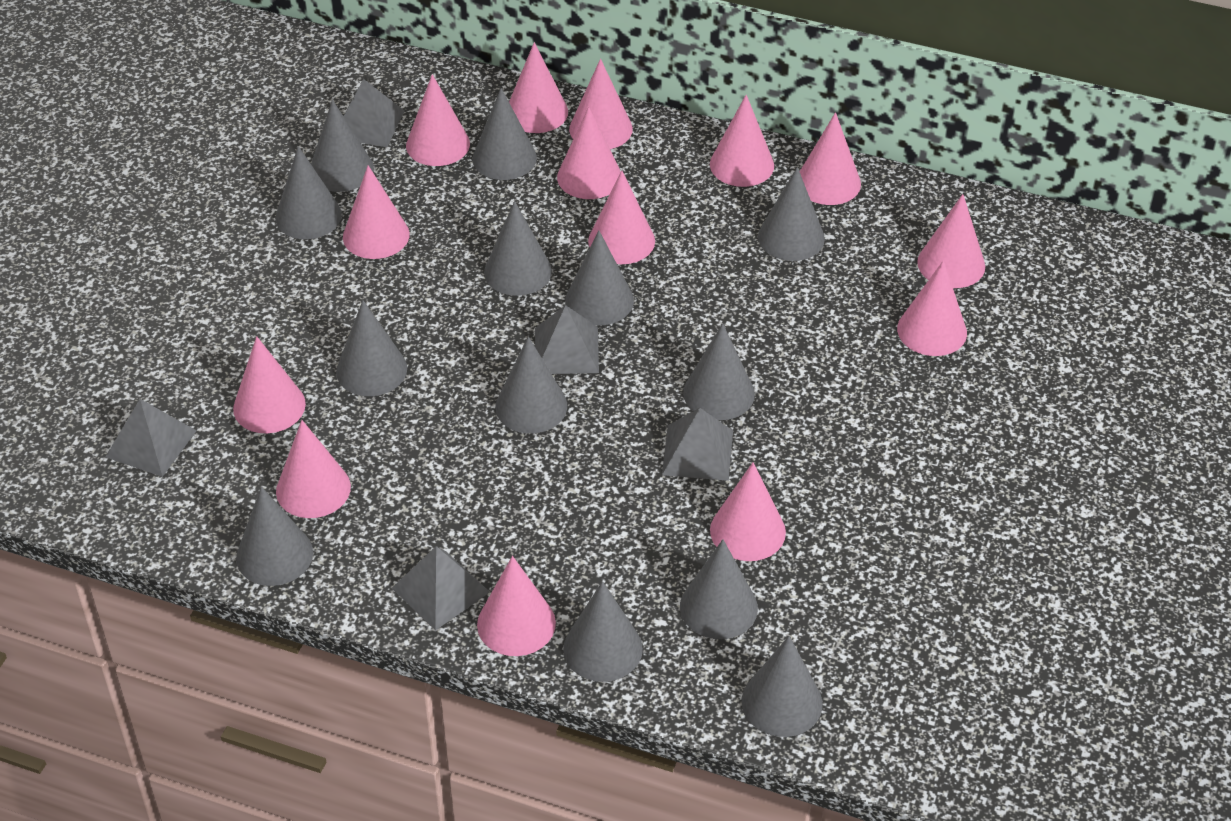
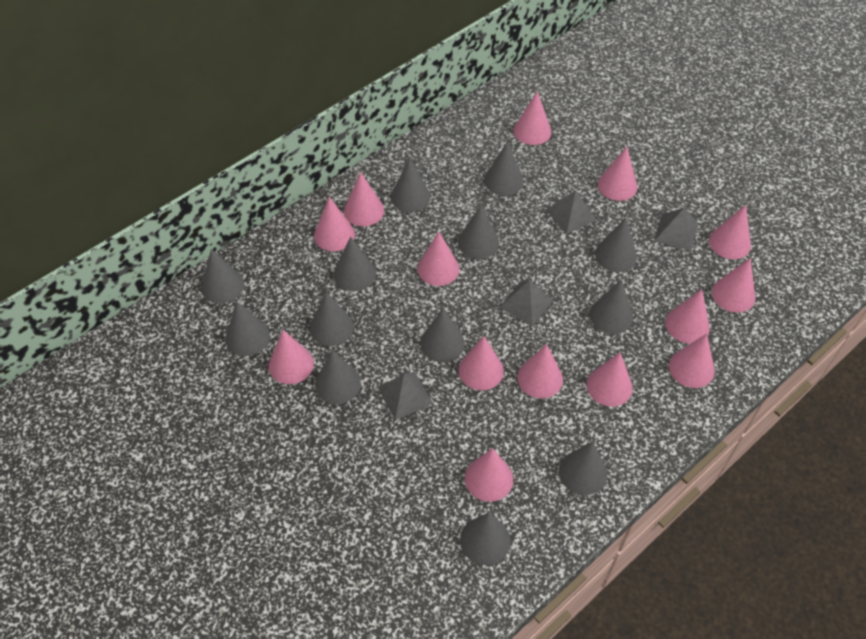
grey pyramid: [105,399,197,477] [344,79,405,147] [392,546,490,630] [535,305,599,374] [662,408,733,481] = 5 -> [378,372,433,420] [500,280,553,326] [546,190,596,234] [654,207,698,251] = 4

